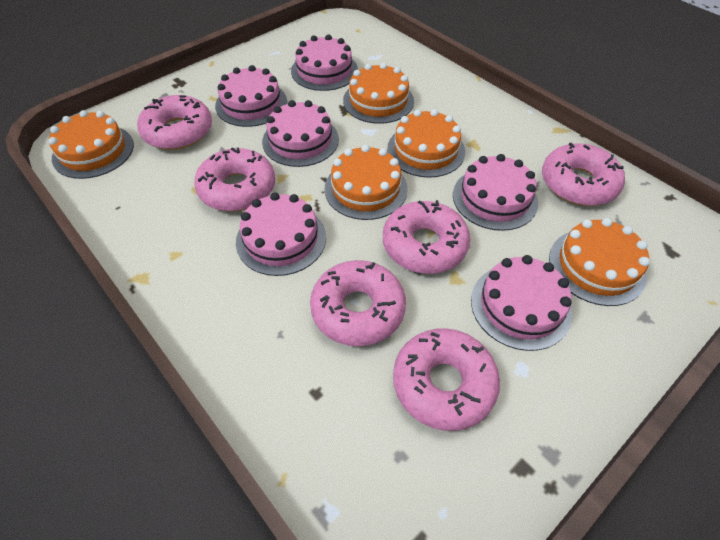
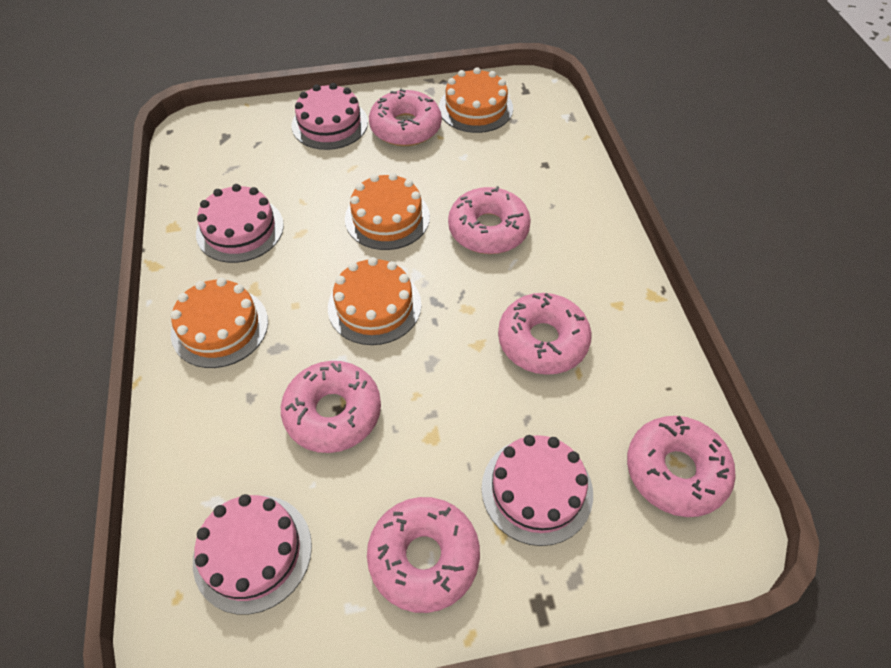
orange cake: [48,110,134,179] [325,145,408,220] [343,63,414,124] [387,109,465,178] [549,218,650,306] = 5 -> [171,278,268,368] [328,257,421,345] [345,173,430,250] [439,67,513,133] = 4
pink cake: [215,65,287,127] [236,192,326,276] [262,100,339,167] [291,34,358,91] [453,154,538,231] [471,255,572,351] = 6 -> [193,494,312,614] [196,184,284,263] [292,83,368,150] [482,435,593,546] = 4

